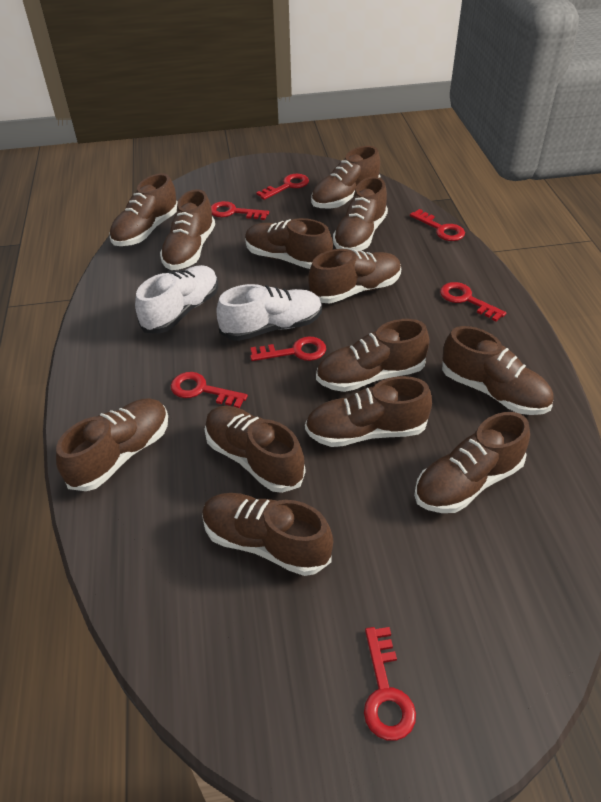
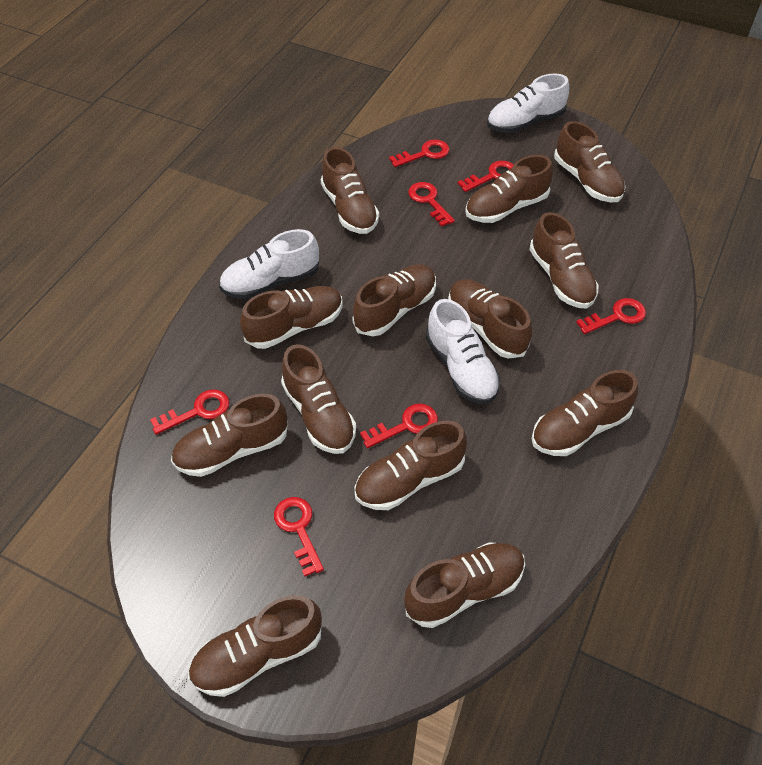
white shoe: [135,265,218,334] [216,284,322,341] = 2 -> [219,229,319,299] [426,299,500,404] [487,73,569,133] = 3

